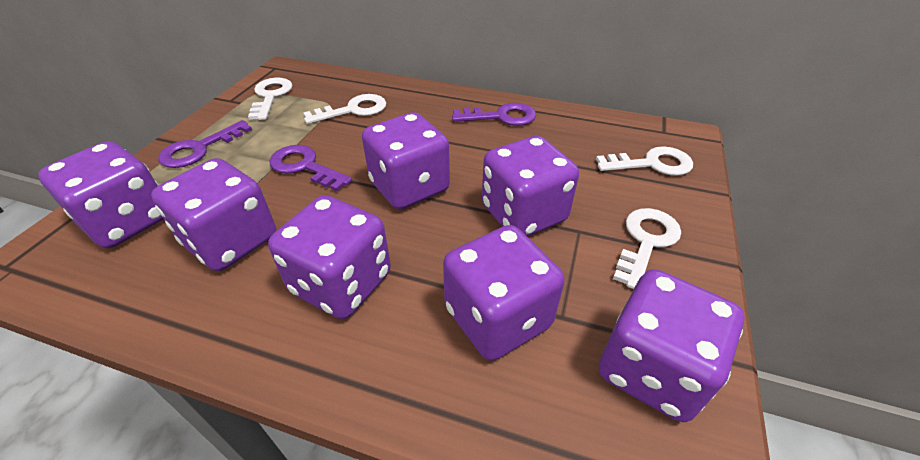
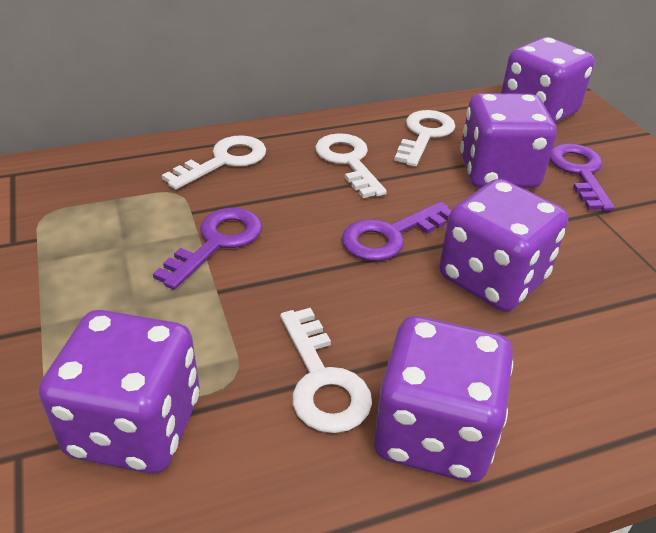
purple dice: [38,141,164,248] [151,158,276,271] [268,195,391,319] [362,112,450,209] [443,225,565,361] [482,136,579,237] [599,269,745,422] = 7 -> [39,310,200,474] [374,316,513,482] [439,179,568,312] [460,93,556,189] [501,37,595,123] = 5

